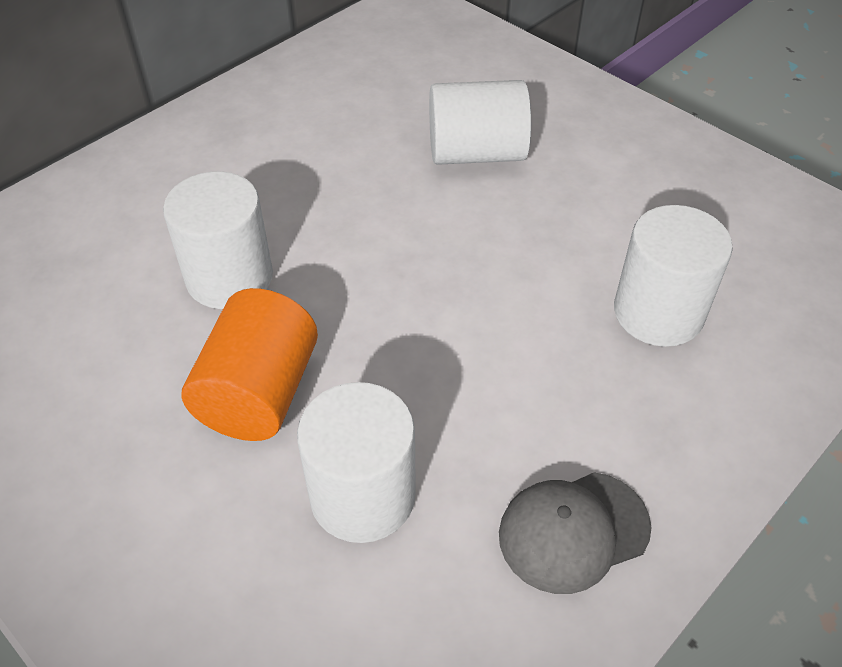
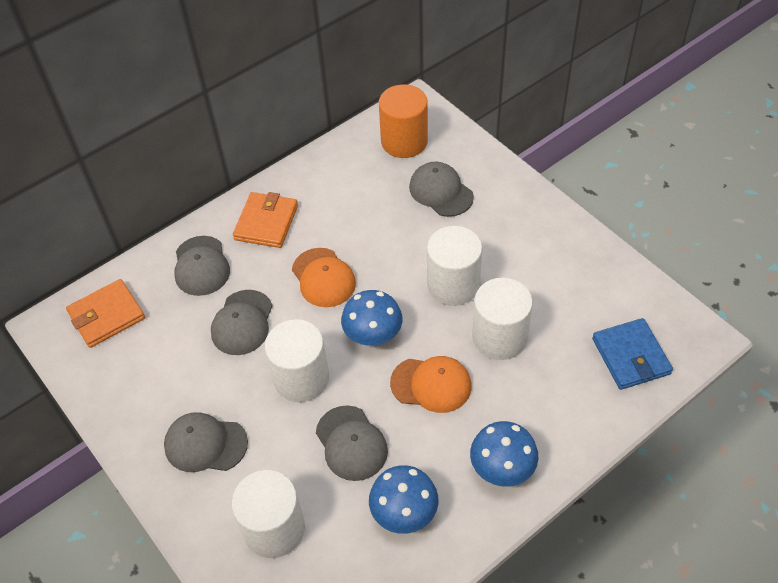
blue mushroom: none = 0 -> [341,290,402,346] [369,465,438,534] [470,421,538,487] = 3
blue wallet: none = 0 -> [592,318,673,390] = 1
grey cap: [499,472,651,594] = 1 -> [164,412,248,472] [174,236,230,296] [211,290,272,355] [316,405,388,481] [409,162,474,217] = 5
orange cap: none = 0 -> [292,248,356,307] [390,356,472,413] = 2
orange wallet: none = 0 -> [66,279,145,348] [233,192,298,248] = 2

